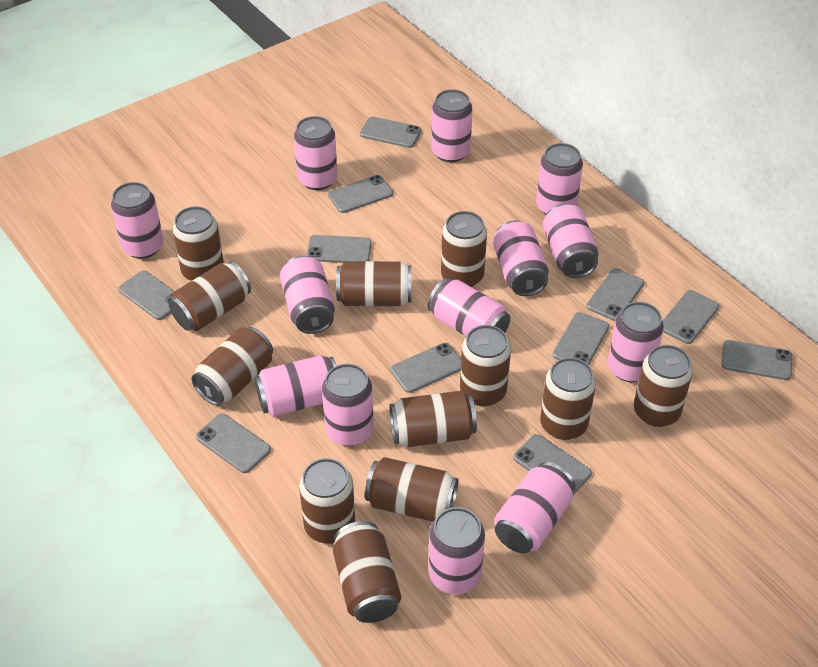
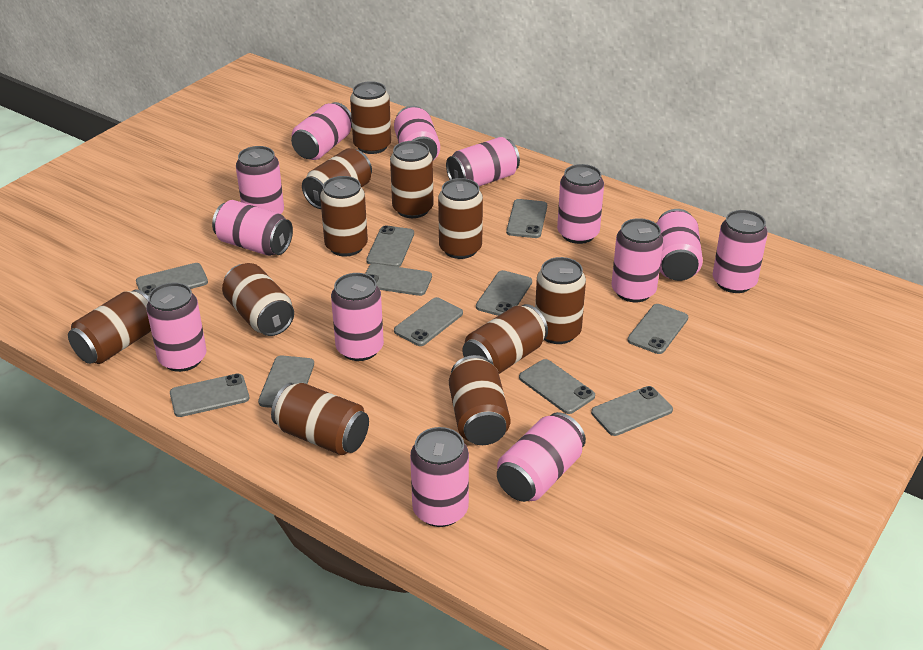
brown can: [169,262,251,331] [173,206,224,281] [191,327,273,406] [299,458,355,544] [333,521,401,623] [336,261,411,306] [365,457,459,522] [389,391,477,447] [441,211,487,287] [460,325,511,406] [540,358,596,440] [634,345,693,427] = 12 -> [68,289,151,364] [222,263,294,336] [271,383,369,455] [302,148,372,209] [320,176,368,256] [350,81,391,154] [390,141,434,218] [438,178,483,259] [449,355,511,445] [463,304,548,374] [535,257,586,344] = 11

